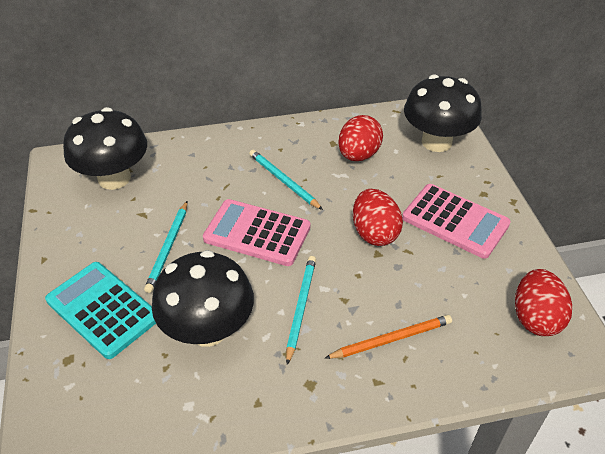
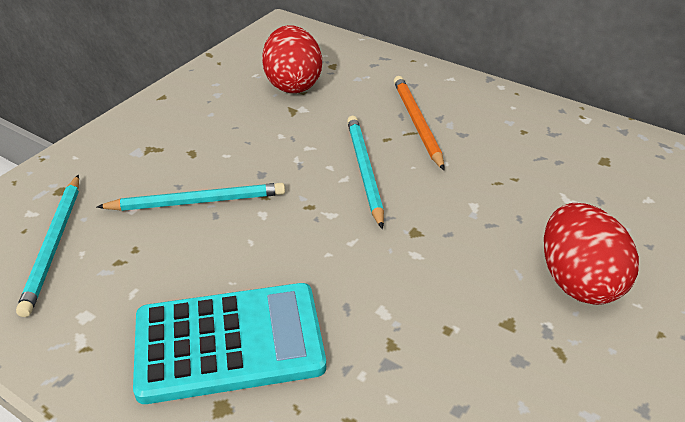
black mushroom: [63,107,147,190] [152,250,254,347] [404,75,482,152] = 3 -> none = 0
pink calculator: [203,199,311,266] [402,184,511,259] = 2 -> none = 0
red egg: [338,115,383,161] [353,189,403,246] [515,269,572,336] = 3 -> [262,25,322,93] [544,203,639,305] = 2

